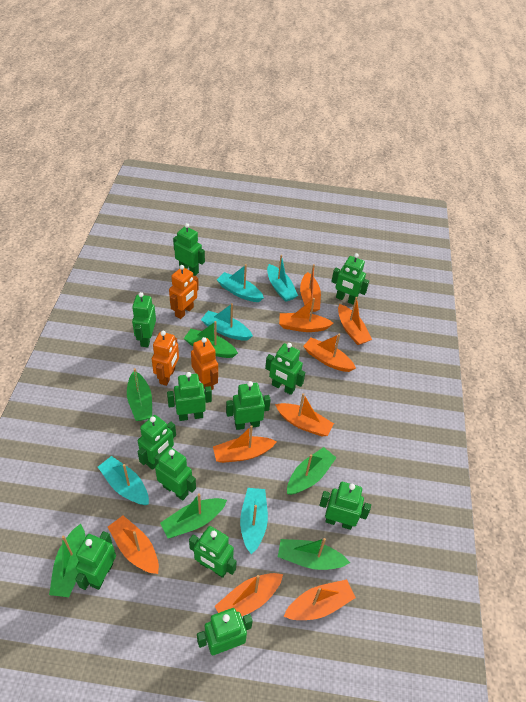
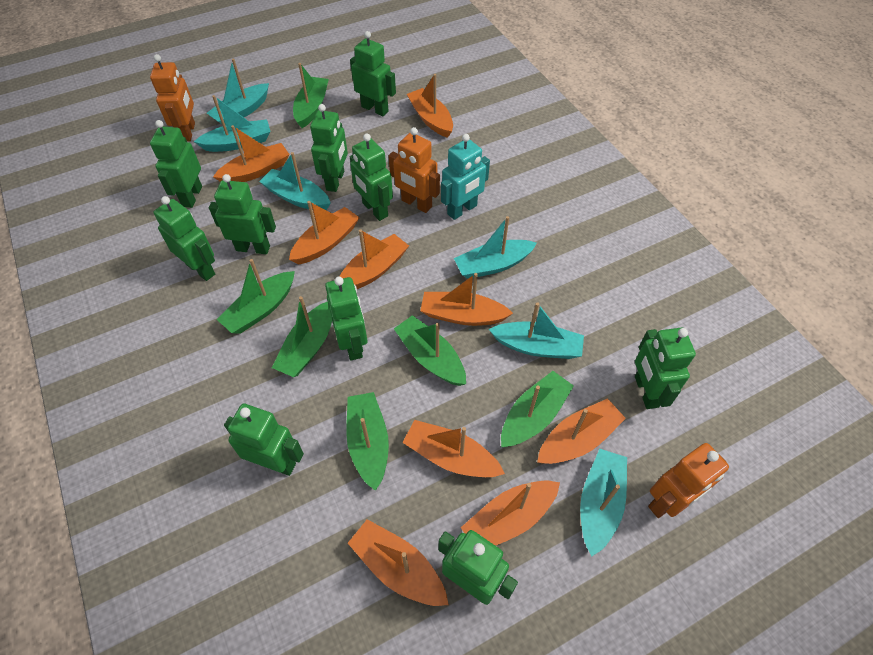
green robot: [75,531,116,590] [132,292,156,347] [137,415,176,470] [154,447,196,501] [167,372,212,421] [173,223,205,276] [189,526,237,578] [197,608,253,655] [226,381,271,430] [265,343,305,395] [319,482,371,530] [331,253,369,305] = 12 -> [150,120,202,208] [153,196,215,281] [209,174,276,254] [224,404,304,476] [310,104,348,192] [325,277,368,361] [350,31,396,116] [350,134,393,221] [439,530,518,605] [635,327,696,409] = 10
turquoise boat: [98,456,149,505] [201,303,253,341] [217,264,264,302] [240,488,268,554] [267,255,298,302] = 5 -> [194,95,271,152] [207,58,269,125] [259,152,331,210] [454,216,537,279] [489,302,584,359] [580,449,627,557] = 6
turquoise robot: none = 0 -> [441,134,490,220] = 1

